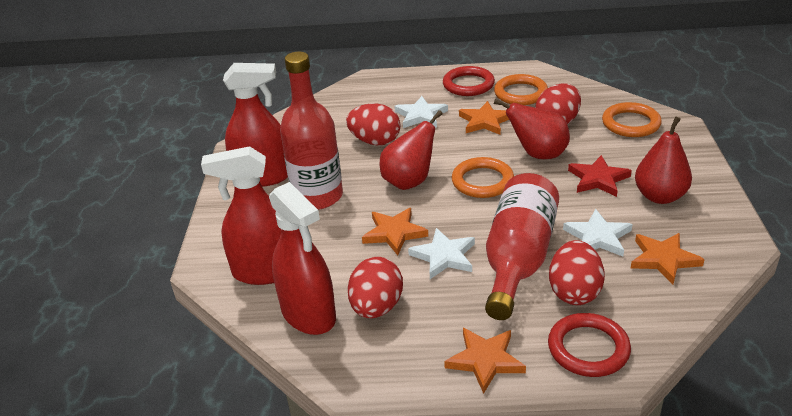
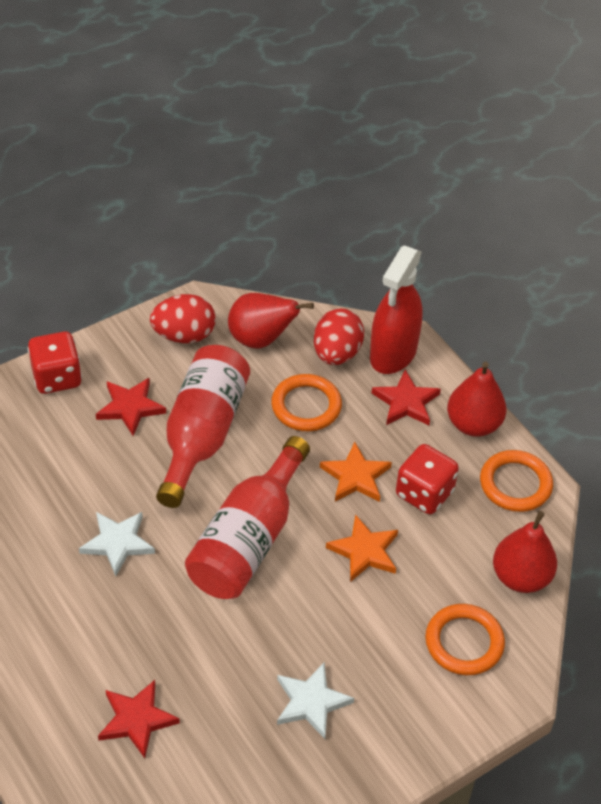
orange star: [362,208,428,255] [444,328,526,394] [459,101,509,135] [631,233,705,284] = 4 -> [320,442,392,502] [326,514,398,582] = 2
red dice: none = 0 -> [28,332,82,394] [396,444,459,514] = 2
red egg: [346,103,401,145] [348,257,403,318] [535,83,581,125] [549,240,605,305] = 4 -> [150,294,215,343] [314,308,364,365] = 2
red ring: [443,66,495,96] [548,313,631,377] = 2 -> none = 0
red spray bottle: [201,146,282,285] [223,63,288,187] [269,182,336,335] = 3 -> [370,245,423,374] = 1
red star: [568,155,632,197] = 1 -> [96,378,166,436] [98,680,180,758] [372,370,441,426] = 3
white star: [395,96,448,128] [408,228,475,279] [563,209,632,256] = 3 -> [79,512,155,576] [277,663,354,739] = 2

